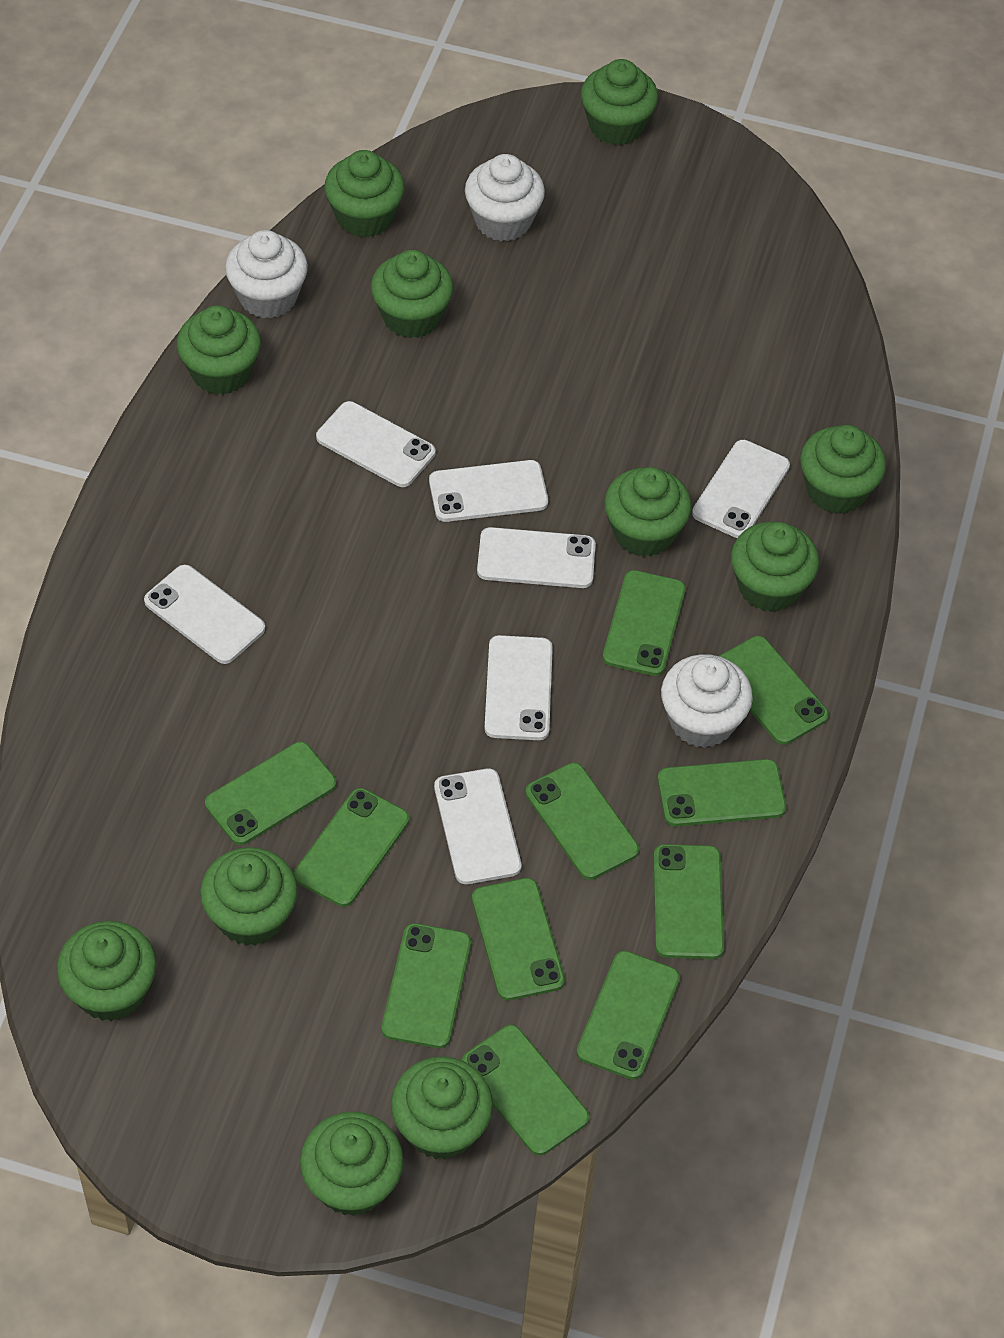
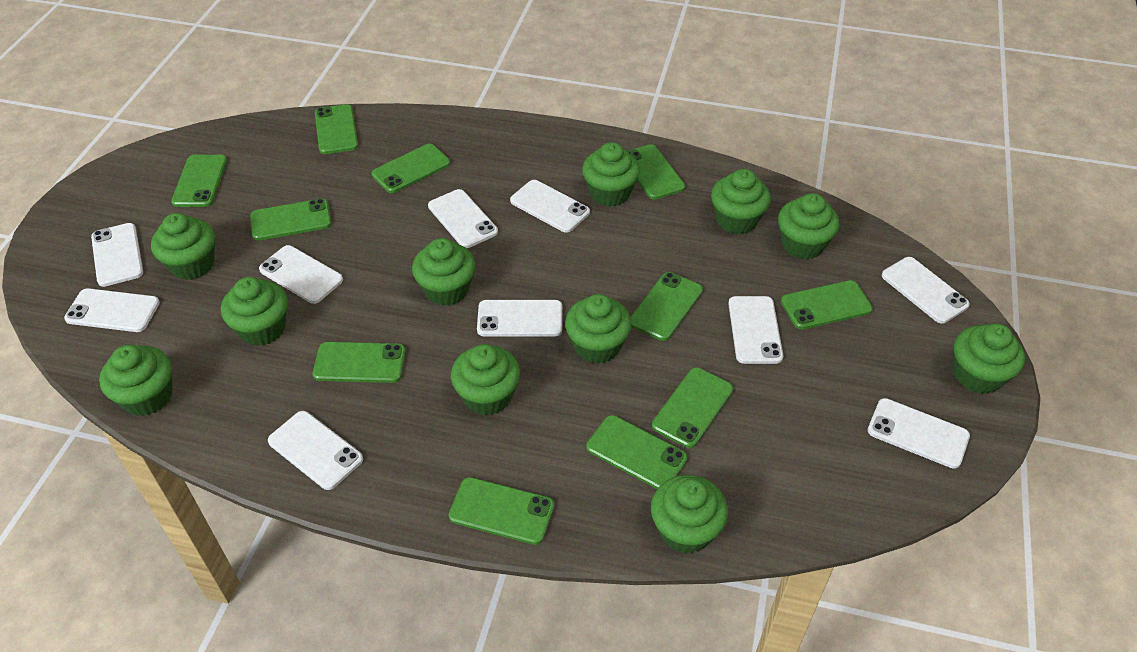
white cupcake: [225,230,308,319] [465,154,545,241] [661,654,753,748] = 3 -> none = 0
white phone: [144,565,265,664] [316,401,435,487] [429,460,548,522] [434,769,521,884] [477,527,596,588] [484,635,553,740] [692,440,790,538] = 7 -> [64,288,160,332] [91,223,143,287] [259,245,343,304] [268,411,363,490] [428,189,498,248] [477,300,562,336] [510,180,590,233] [728,296,783,364] [868,398,970,469] [882,257,970,323] = 10

